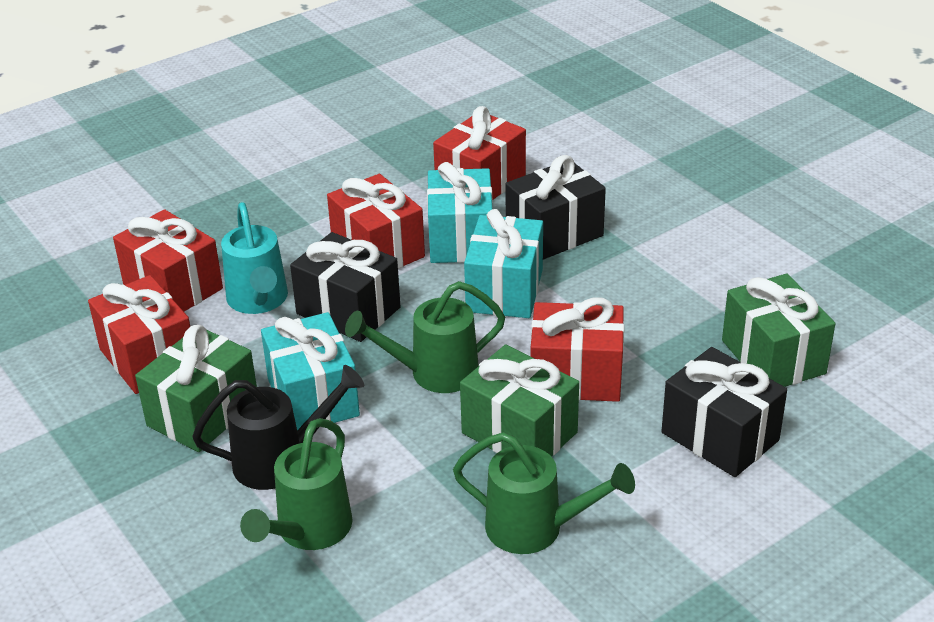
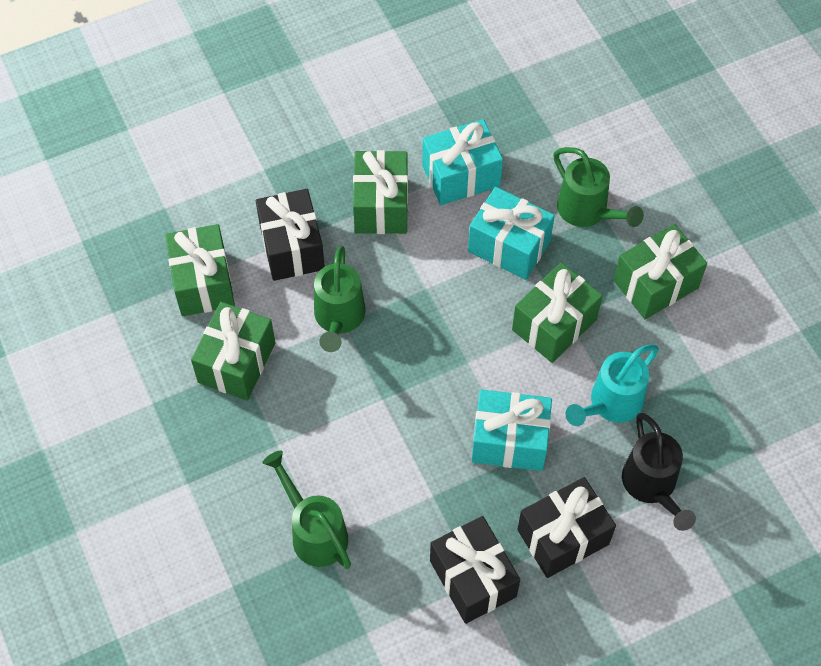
green gift: [135,325,257,452] [460,345,579,457] [722,274,835,387] = 3 -> [165,224,235,316] [191,302,275,400] [353,150,408,234] [512,262,603,363] [614,224,707,319] = 5
red gift: [88,275,190,394] [113,209,223,311] [327,174,425,269] [433,106,526,200] [531,297,624,402] = 5 -> none = 0

